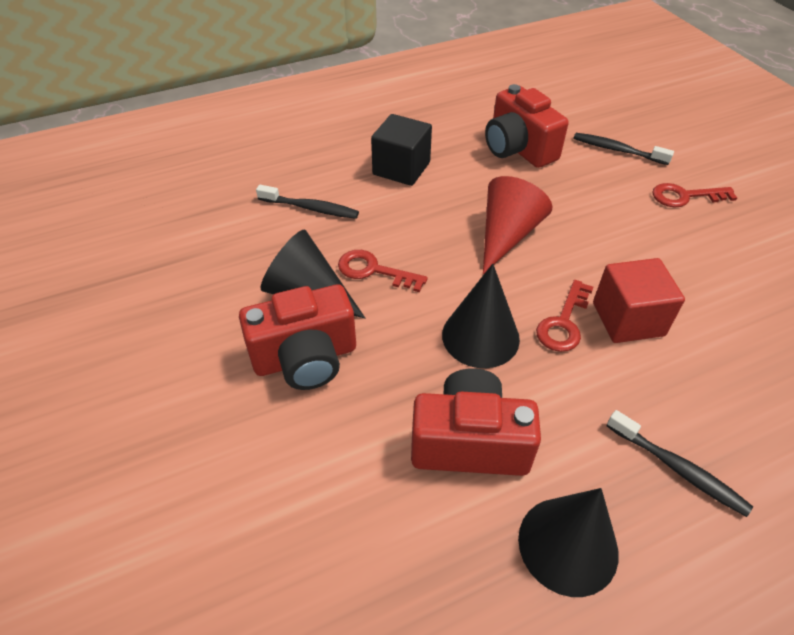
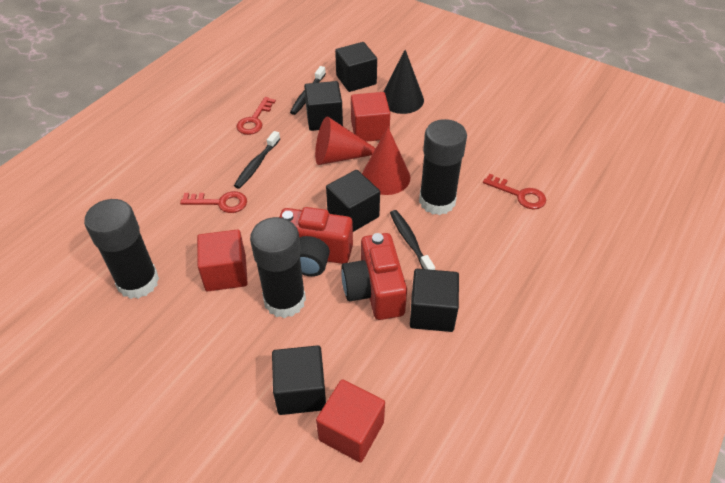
black cone: [261,230,365,319] [442,264,520,368] [518,488,619,597] = 3 -> [383,50,424,114] = 1
black cube: [371,114,432,186] = 1 -> [272,345,326,415] [304,81,343,131] [326,170,380,232] [335,42,377,92] [410,269,459,332] = 5
black glue stick: none = 0 -> [84,199,159,299] [250,217,306,318] [419,119,467,215] = 3
red camera: [239,284,356,390] [411,368,541,476] [485,84,569,168] = 3 -> [280,207,353,276] [341,233,407,320] = 2
red cone: [483,176,553,274] = 1 -> [315,116,376,165] [362,127,410,195] = 2
red cube: [593,258,685,343] = 1 -> [197,229,248,291] [316,379,385,463] [351,92,390,142] = 3

